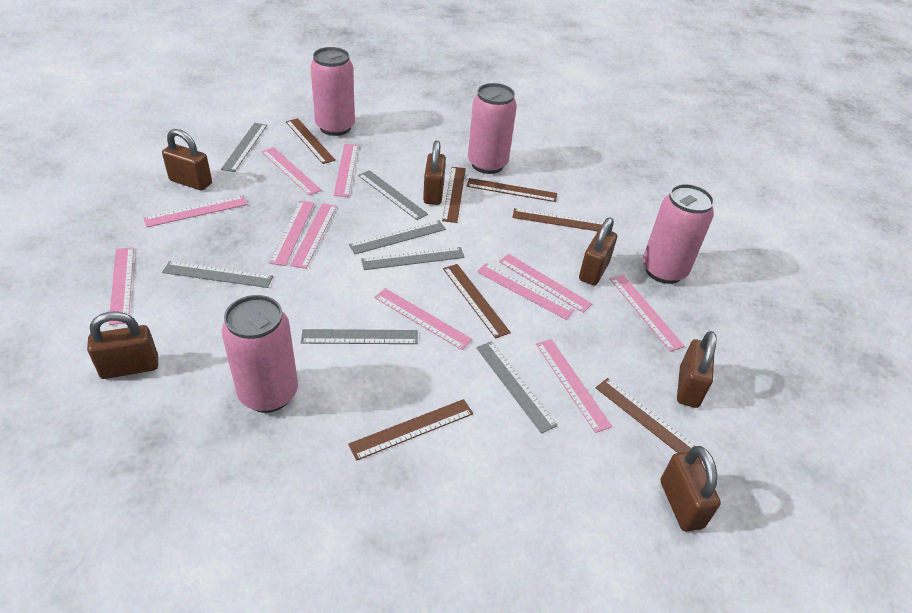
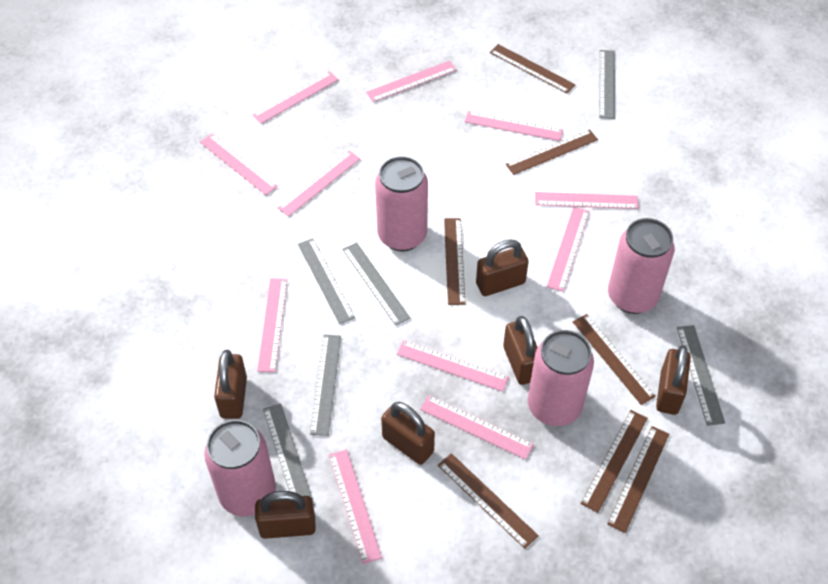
grey ruler: [162,261,273,288] [221,123,267,172] [301,329,418,344] [349,220,446,254] [358,170,428,220] [361,247,465,270] [476,341,558,434] = 7 -> [263,403,315,506] [298,238,355,324] [310,335,341,436] [342,242,410,326] [599,50,615,119] [677,325,725,426] = 6

